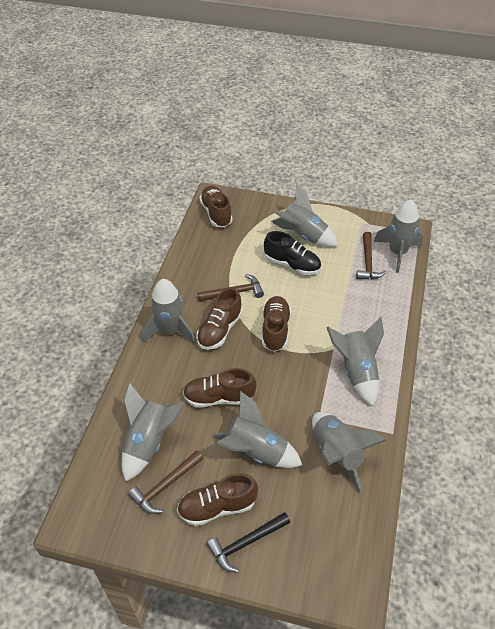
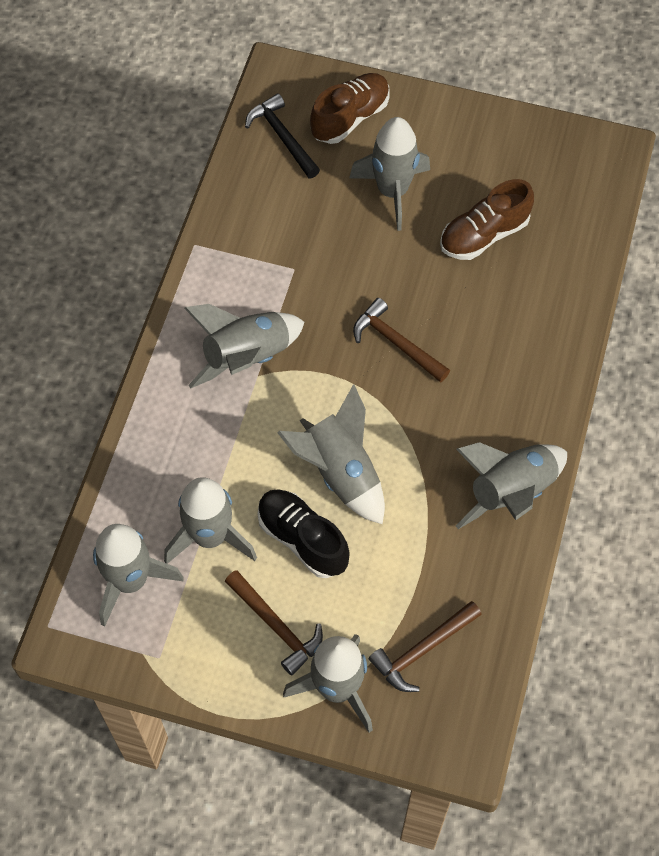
brown shoe: [177,473,258,526] [183,368,257,408] [196,287,242,350] [199,186,233,227] [262,296,291,352] = 5 -> [310,73,390,144] [440,179,534,260] = 2

